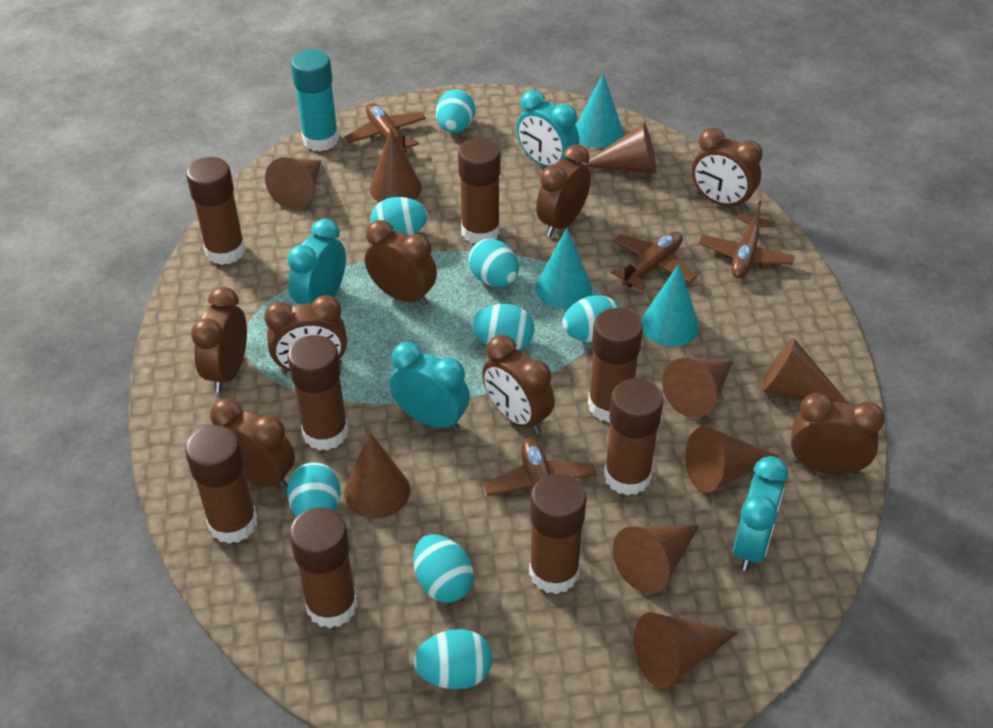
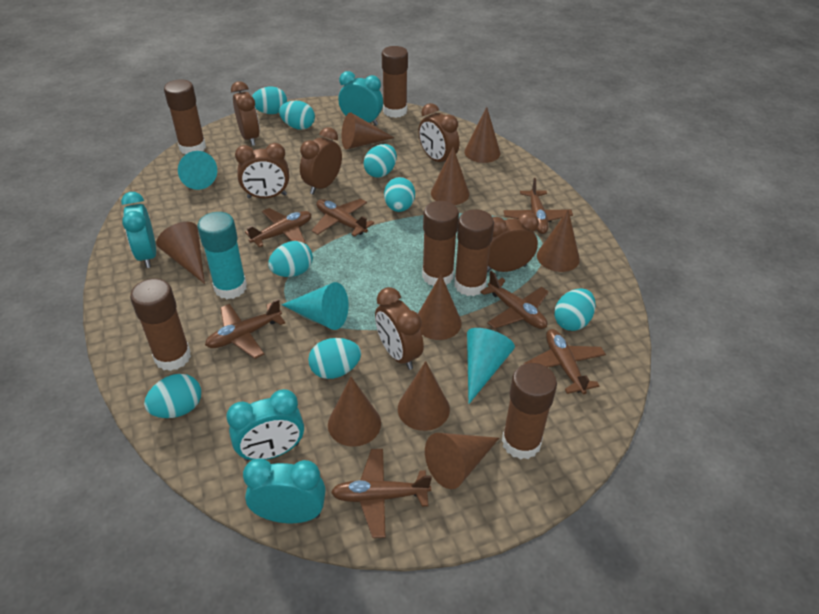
brown clock: [191,287,247,393] [210,398,295,489] [264,295,347,373] [365,220,437,306] [482,335,555,434] [536,144,591,237] [692,128,763,211] [791,393,885,475] = 8 -> [231,81,260,146] [235,143,289,199] [300,127,342,194] [375,287,424,370] [418,103,459,162] [487,212,539,272] = 6
brown glue stick: [185,425,257,544] [186,157,245,265] [287,335,348,451] [289,507,358,628] [458,138,501,244] [529,474,586,594] [588,308,643,423] [604,378,663,496] = 8 -> [130,278,191,371] [164,79,206,154] [382,46,408,118] [422,201,459,286] [454,209,494,296] [502,363,557,460] = 6
brown plane: [344,103,426,153] [484,437,596,524] [611,232,697,290] [699,200,795,279] = 4 -> [205,299,285,359] [245,208,311,247] [312,199,374,237] [331,449,432,538] [480,271,549,329] [504,178,573,234] [524,329,606,394] = 7

